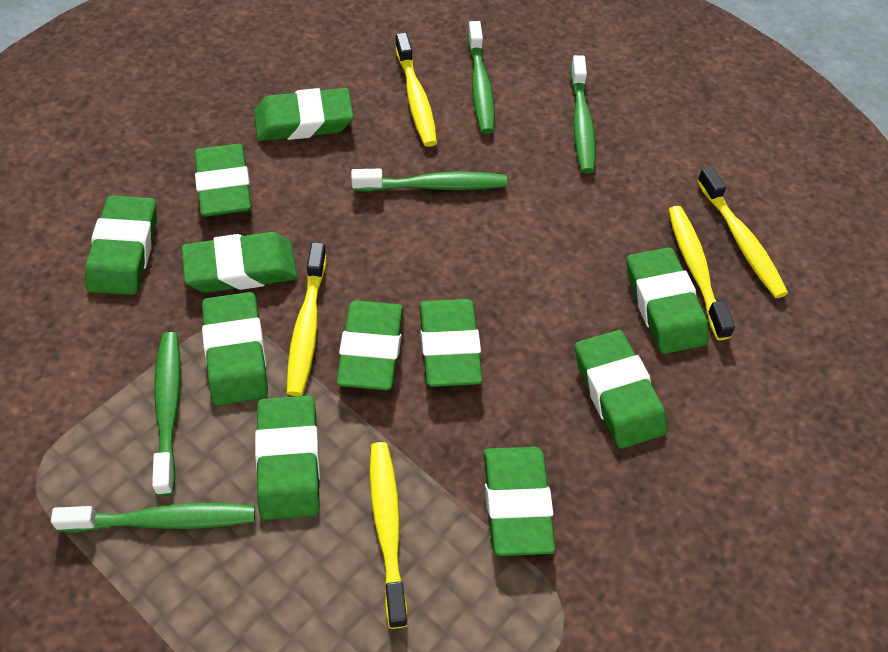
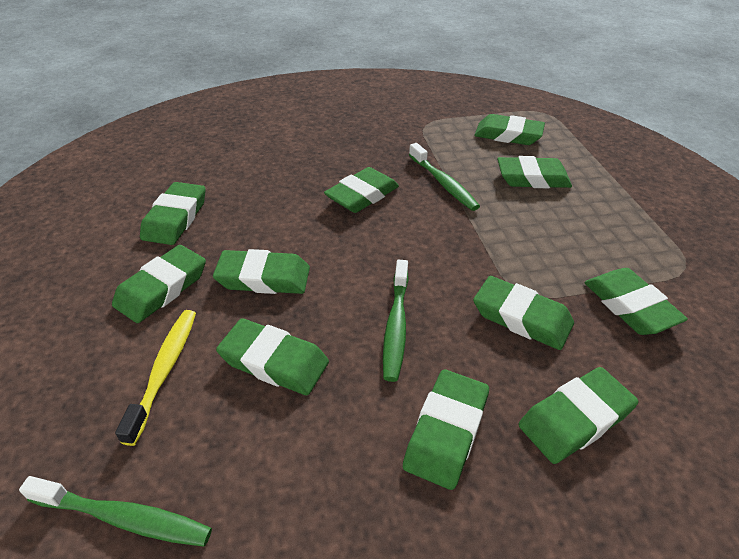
green toothbrush: [51,503,255,533] [152,332,181,496] [351,169,507,192] [467,21,495,134] [570,55,596,174] = 5 -> [19,476,212,547] [383,260,409,382] [409,143,480,211] = 3
yellow toothbrush: [287,242,326,396] [369,442,408,629] [395,33,437,147] [668,206,735,340] [697,167,788,298] = 5 -> [115,310,196,446] = 1

